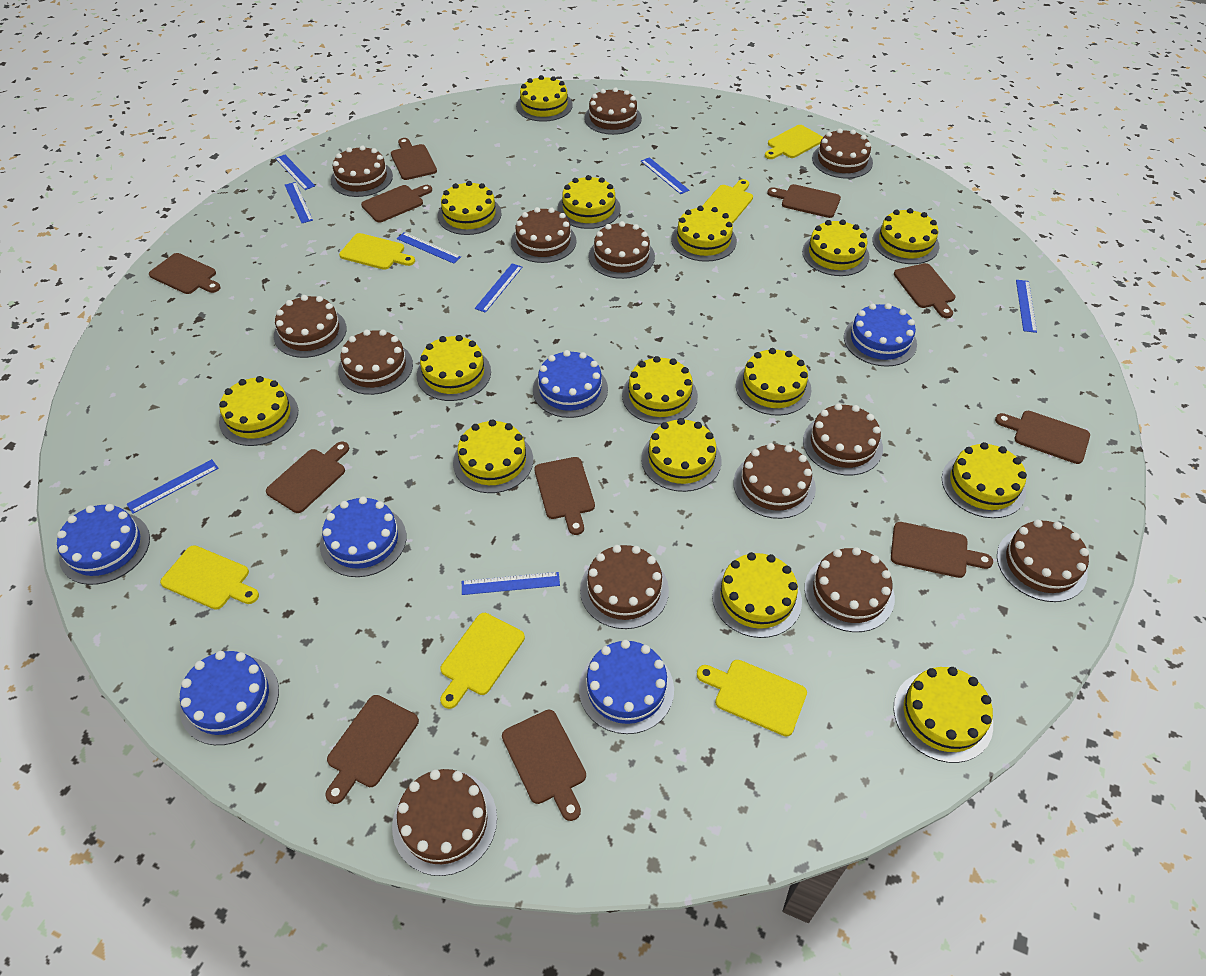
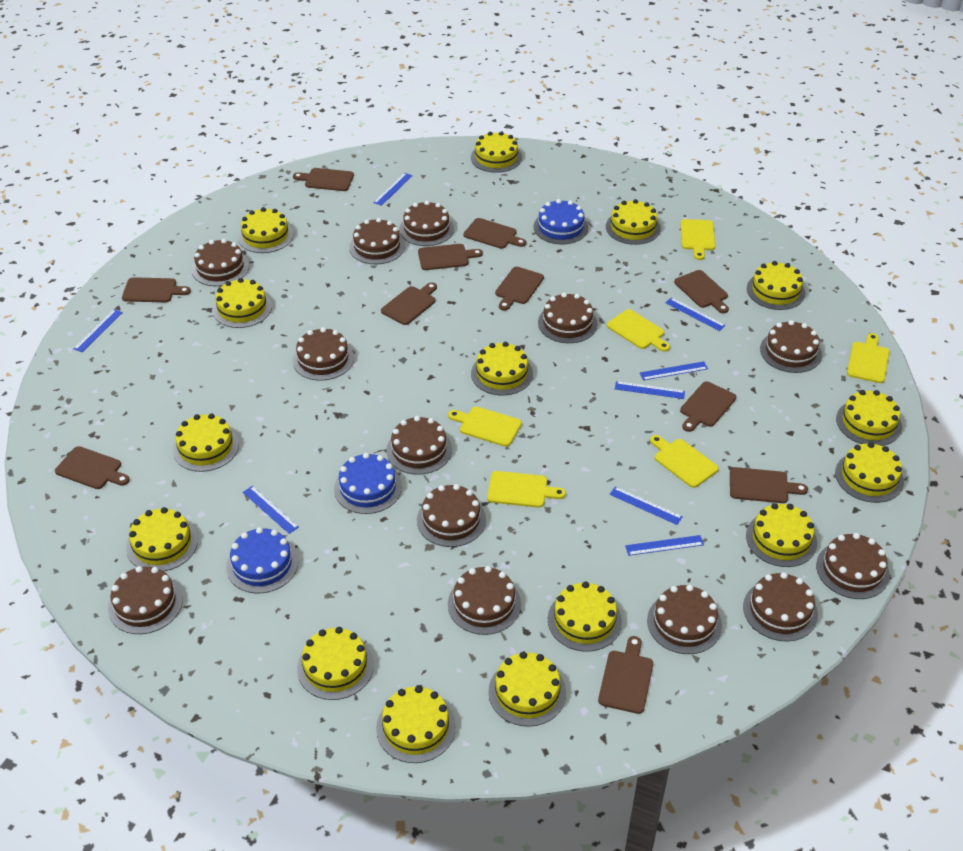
blue cake: [57,504,150,585] [180,651,279,745] [320,496,406,577] [533,350,608,418] [579,640,674,734] [844,303,917,367] = 6 -> [226,527,298,593] [334,453,402,514] [534,199,588,244] = 3

